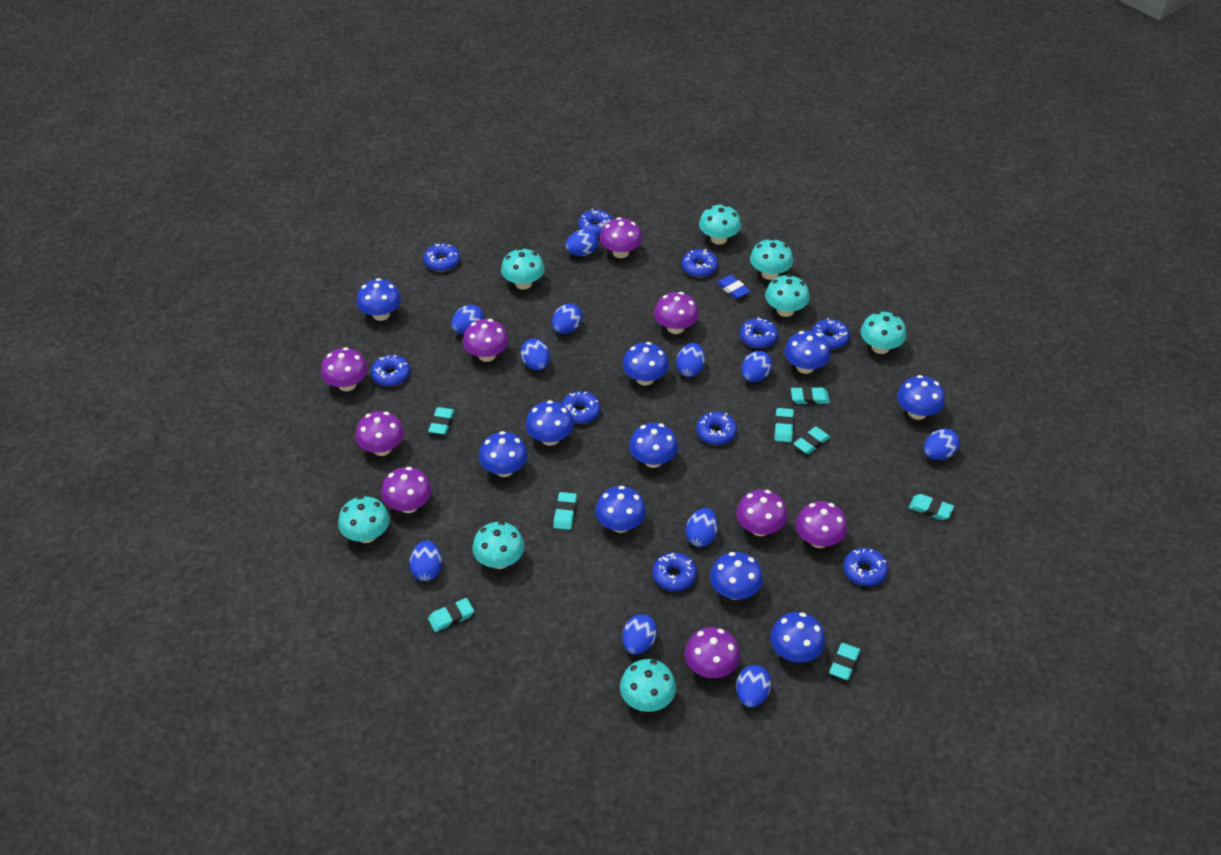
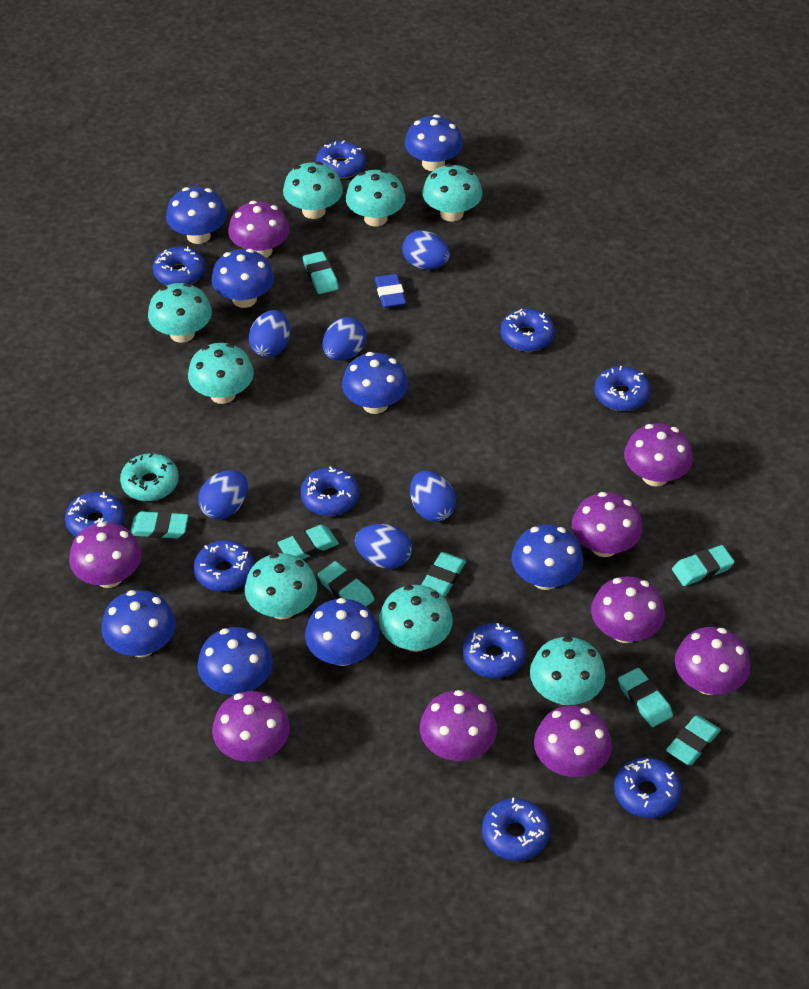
blue egg: [409,541,442,581] [451,305,484,334] [520,338,550,370] [552,303,582,334] [566,229,599,256] [622,614,657,655] [676,343,705,377] [686,508,718,547] [736,665,771,708] [741,351,772,382] [924,429,960,460] = 11 -> [198,470,248,519] [249,310,290,357] [323,317,366,361] [355,524,412,569] [402,230,450,269] [410,471,456,522] = 6
blue mushroom: [357,278,401,321] [479,431,528,477] [526,400,574,446] [595,486,646,533] [623,342,669,386] [629,423,678,468] [710,552,763,600] [770,612,825,663] [784,331,831,374] [897,375,945,420] = 10 -> [101,590,176,657] [166,187,227,244] [197,627,273,695] [211,249,274,308] [305,598,379,666] [342,352,408,414] [405,115,463,171] [511,524,583,590] = 8
turquoise donut: none = 0 -> [120,453,179,501] = 1

